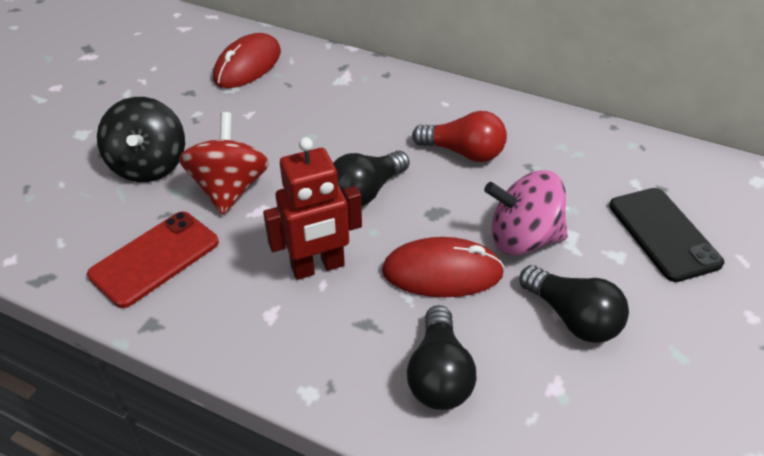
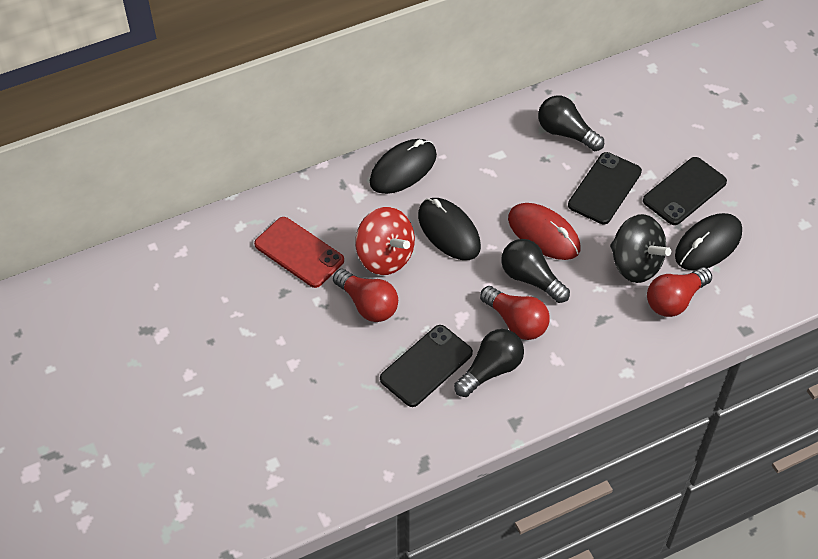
black mouse: none = 0 -> [370,139,437,194] [418,198,481,260] [675,213,742,271] = 3
black phone: [609,188,724,282] = 1 -> [380,325,473,407] [568,152,642,224] [643,157,727,225] = 3
pink spinning top: [484,170,568,255] = 1 -> none = 0
red light bulb: [412,111,507,162] = 1 -> [333,269,398,322] [480,286,550,340] [647,267,712,317] = 3
red mouse: [213,33,281,88] [382,237,505,297] = 2 -> [508,203,580,260] = 1
red robot: [263,137,362,280] = 1 -> none = 0

